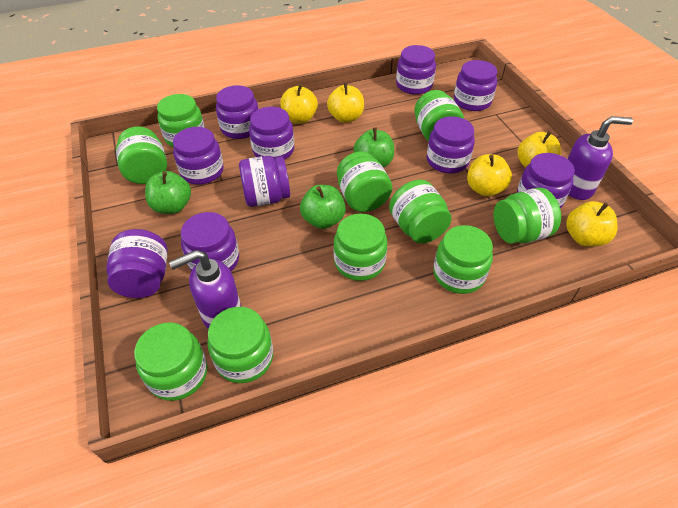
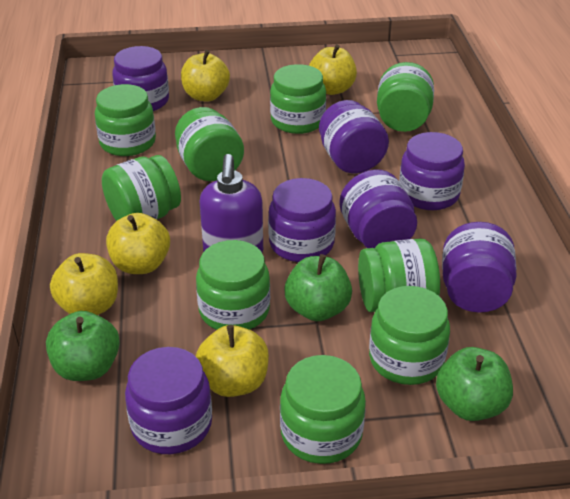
green jar: [116,127,167,184] [134,323,207,401] [157,94,205,147] [207,307,273,383] [334,213,387,281] [337,152,392,212] [389,180,452,244] [414,90,464,141] [433,225,493,294] [493,187,561,244] = 10 -> [95,84,156,156] [102,155,181,221] [175,107,244,181] [196,240,270,330] [270,64,326,134] [280,355,366,464] [358,239,440,312] [369,286,450,385] [377,62,434,132] = 9
purple jar: [106,229,168,298] [173,127,224,185] [181,212,239,271] [216,85,259,139] [239,156,290,207] [249,107,294,160] [396,45,436,95] [427,116,475,173] [454,60,497,111] [517,153,575,208] = 10 -> [112,46,169,111] [125,347,212,454] [268,178,336,262] [319,100,389,174] [339,170,417,248] [399,132,465,210] [442,222,517,313] = 7
purple soap dispenser: [169,250,241,329] [568,116,633,200] = 2 -> [199,154,263,253] = 1

